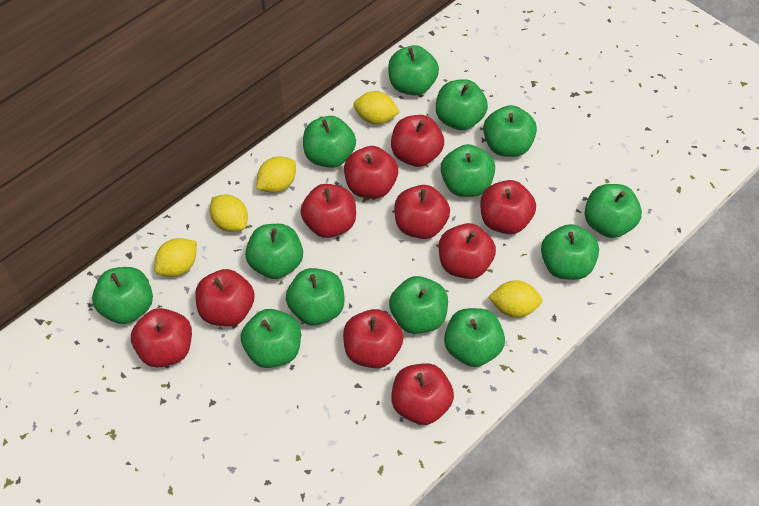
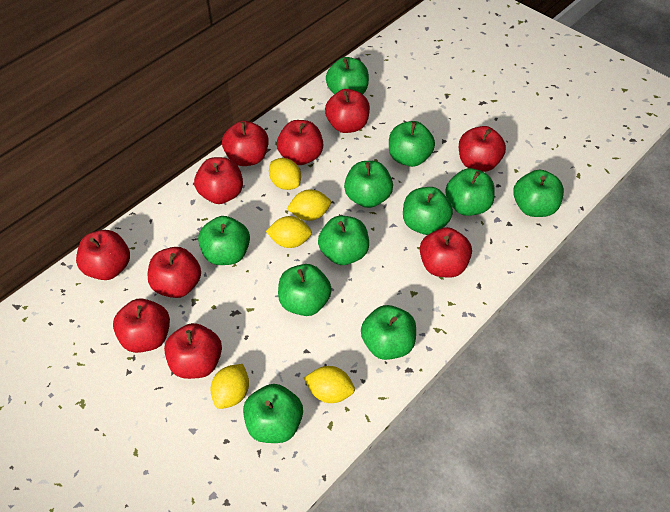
green apple: [92,267,153,324] [241,309,301,368] [245,224,303,279] [286,268,345,325] [303,116,356,168] [388,45,439,96] [389,276,448,334] [436,79,488,130] [441,144,495,197] [444,308,505,367] [483,105,537,157] [541,224,599,280] [585,184,642,238] = 13 -> [198,216,250,265] [243,384,303,443] [278,264,332,316] [318,216,369,265] [326,57,369,94] [344,161,393,208] [361,305,416,360] [389,121,435,167] [403,187,453,235] [445,168,495,216] [513,170,564,217] = 11

